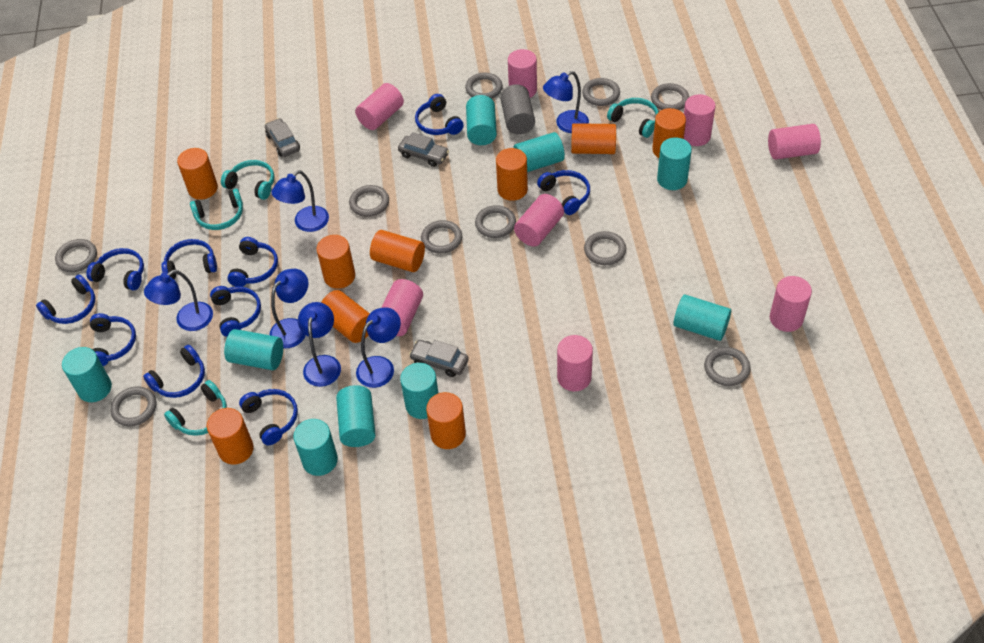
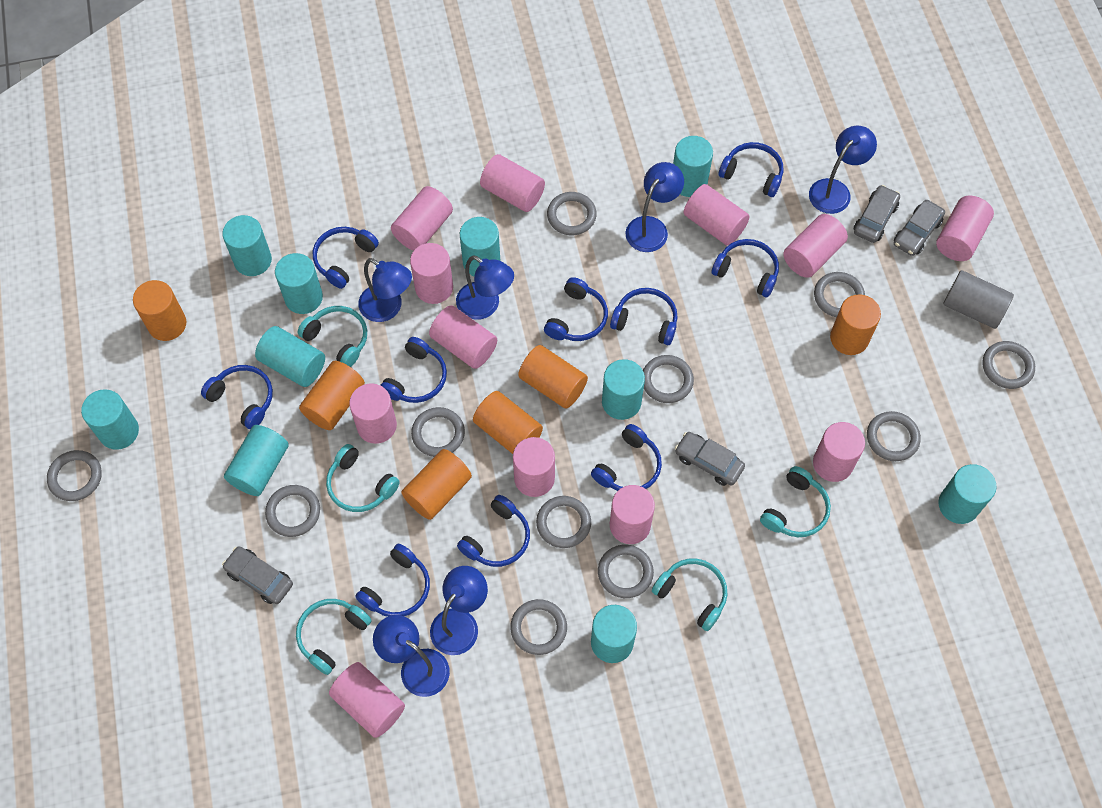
grey car: [265,118,300,157] [398,132,449,167] [409,340,469,377] = 3 -> [222,546,293,604] [675,432,745,486] [854,185,900,243] [894,200,945,256] = 4
grey ring: [55,239,97,273] [110,386,156,426] [349,185,389,217] [421,220,462,254] [465,73,503,99] [475,205,516,238] [582,78,620,106] [584,231,626,265] [651,83,689,110] [704,347,751,386] = 10 -> [47,450,102,501] [265,485,320,537] [411,407,465,457] [510,599,567,655] [536,496,591,548] [547,192,597,235] [598,545,654,598] [643,355,694,403] [814,272,865,317] [867,411,921,461] [982,341,1035,389] = 11
orange cylinder: [177,148,218,200] [207,408,254,465] [317,235,355,289] [321,290,370,343] [370,230,425,272] [426,392,466,449] [496,148,528,201] [571,123,616,154] [652,108,686,158] = 9 -> [133,280,186,341] [299,361,365,430] [401,449,472,520] [473,391,543,454] [518,345,588,409] [830,294,881,355] = 6
pink cylinder: [355,83,404,130] [381,279,423,336] [508,49,537,98] [514,194,564,246] [557,335,593,391] [684,94,715,146] [768,124,821,160] [770,276,812,332] = 8 -> [329,662,405,738] [349,383,397,444] [391,186,453,251] [410,243,453,304] [429,305,497,369] [480,154,545,212] [513,437,555,497] [610,485,655,544] [684,184,749,245] [783,214,848,278] [813,422,865,482] [936,196,994,261] = 12
turquoise cylinder: [62,347,112,402] [224,329,283,370] [293,419,338,476] [336,385,376,447] [400,363,438,419] [466,95,497,145] [513,132,565,172] [657,137,692,190] [674,295,731,341] = 9 -> [81,389,139,450] [222,215,272,276] [224,425,289,496] [255,326,325,387] [275,253,323,314] [460,217,500,276] [591,605,637,663] [602,359,645,420] [673,136,713,197] [938,464,996,524] = 10
turquoise headphones: [164,380,227,436] [190,188,243,230] [221,160,274,200] [607,98,659,138] = 4 -> [296,599,372,675] [298,306,367,367] [326,444,400,512] [652,559,727,631] [760,466,831,537] = 5

